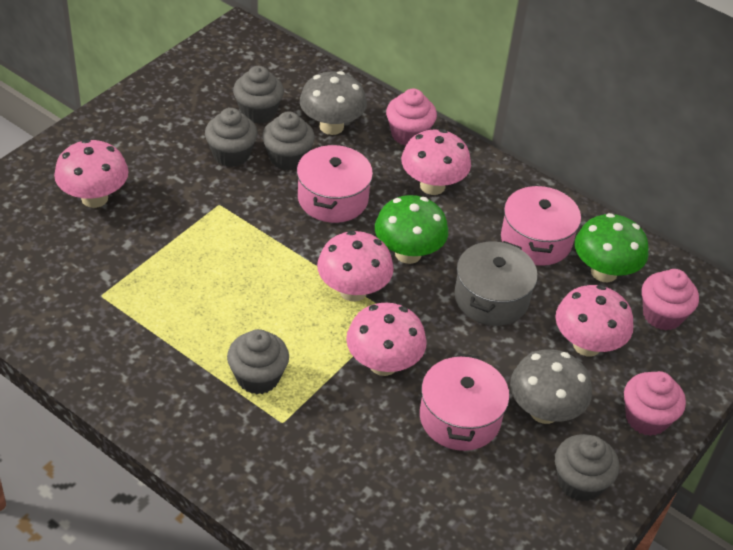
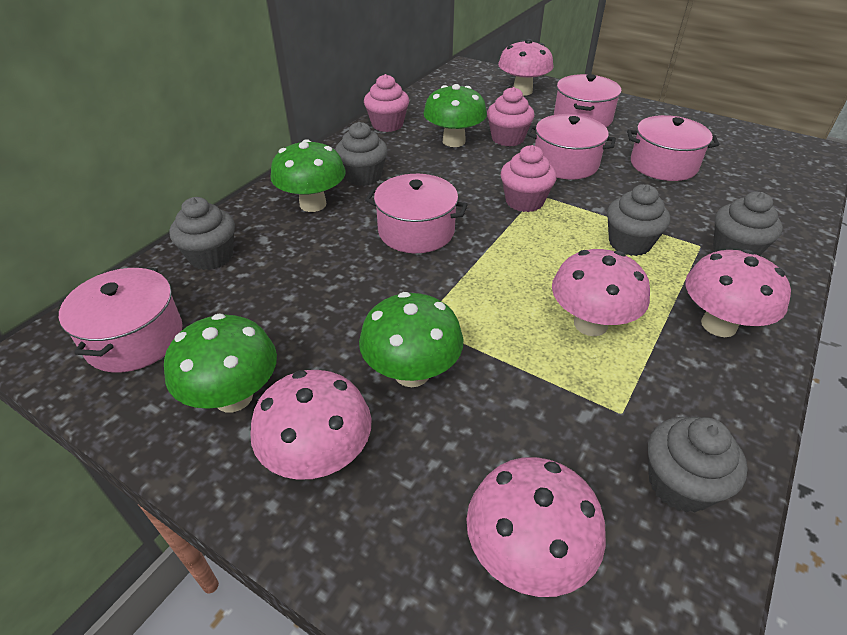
green mushroom: [375,195,448,264] [575,213,649,282] = 2 -> [164,313,277,412] [270,139,346,212] [359,292,463,387] [424,84,487,147] = 4
grey mushroom: [300,71,367,135] [510,350,592,424] = 2 -> none = 0
grey pot: [454,241,538,326] = 1 -> none = 0
pink pot: [297,144,373,223] [420,353,510,451] [501,185,581,266] = 3 -> [59,267,183,373] [365,174,468,253] [527,114,616,179] [554,74,621,127] [627,115,719,181] = 5

